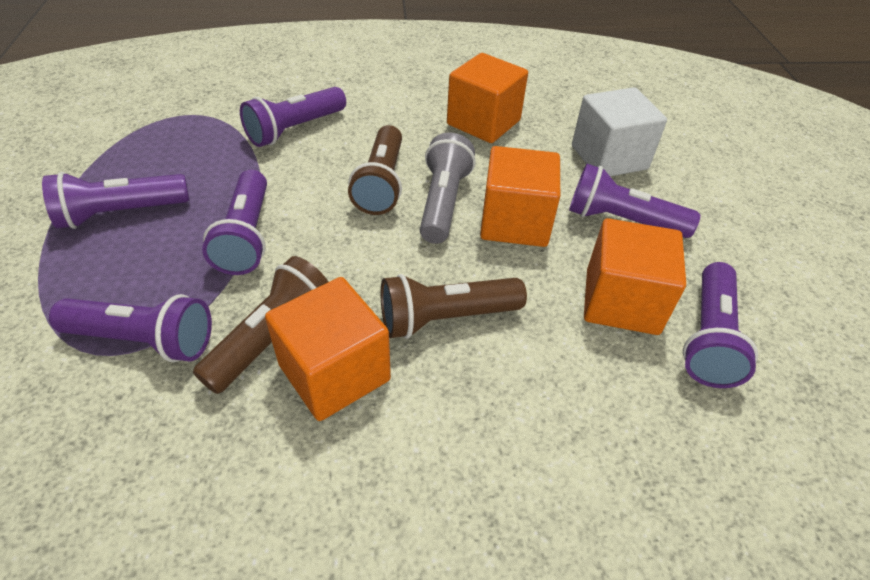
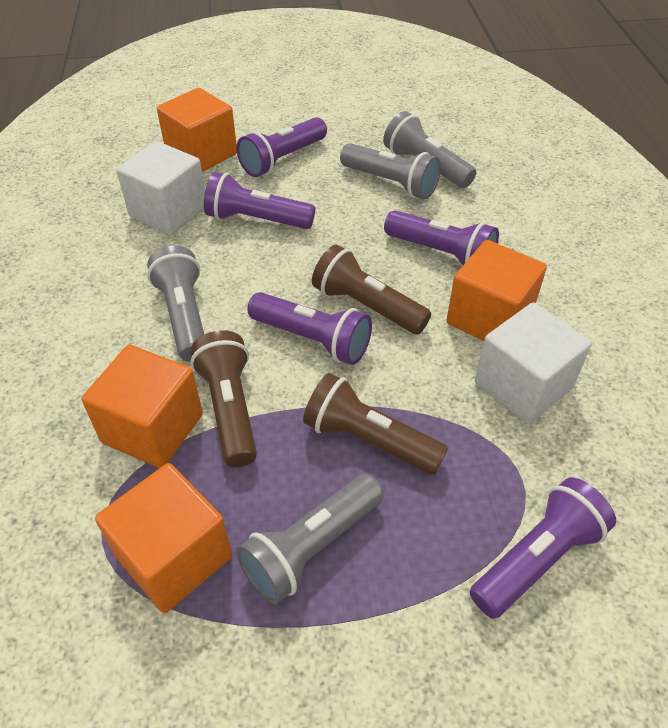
grey flashlight: [420,133,475,244] = 1 -> [147,245,204,362] [236,474,384,604] [340,143,441,199] [383,111,476,188] = 4
purple flashlight: [42,172,189,229] [49,294,212,362] [202,170,267,275] [240,87,346,147] [569,164,700,238] [683,262,758,388] = 6 -> [204,172,315,229] [236,117,327,177] [247,292,372,365] [384,210,499,265] [470,477,616,619] = 5
white cube: [572,87,667,176] = 1 -> [116,141,205,235] [475,302,592,424] = 2

